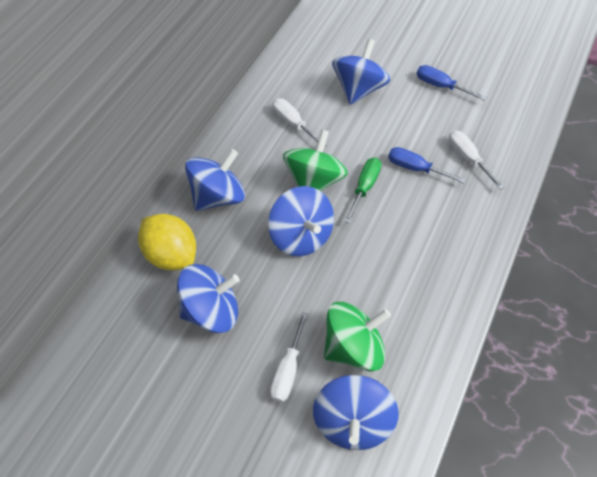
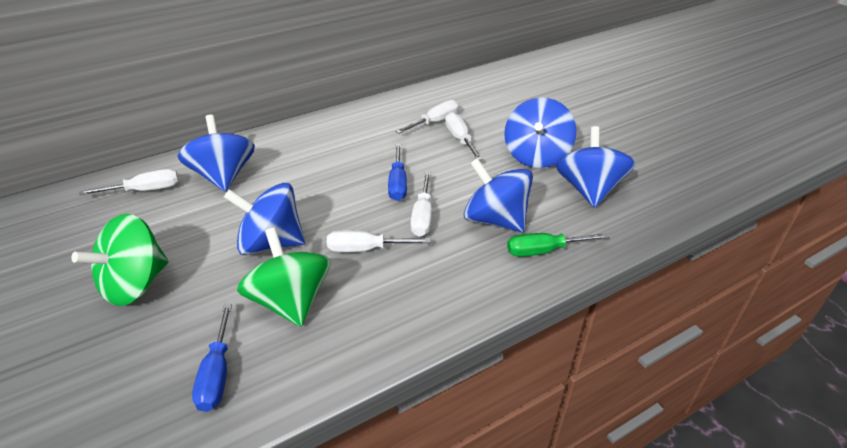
white screwdriver: [270,311,308,402] [272,98,327,147] [448,130,504,190] = 3 -> [79,169,179,195] [327,230,431,252] [395,100,459,134] [410,172,432,237] [445,112,483,160] = 5
yellow lemon: [138,214,196,270] = 1 -> none = 0

